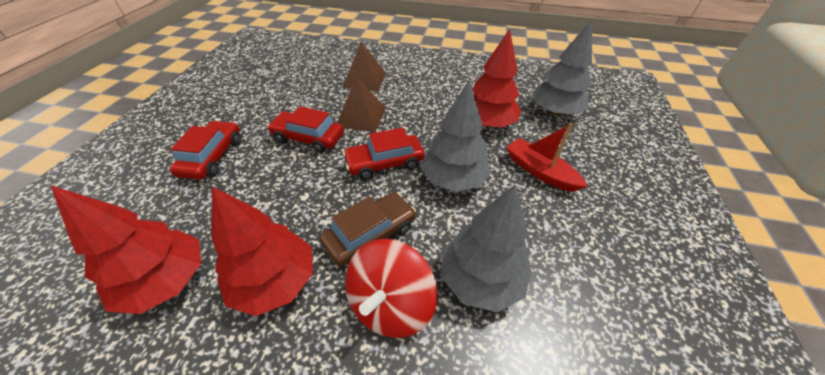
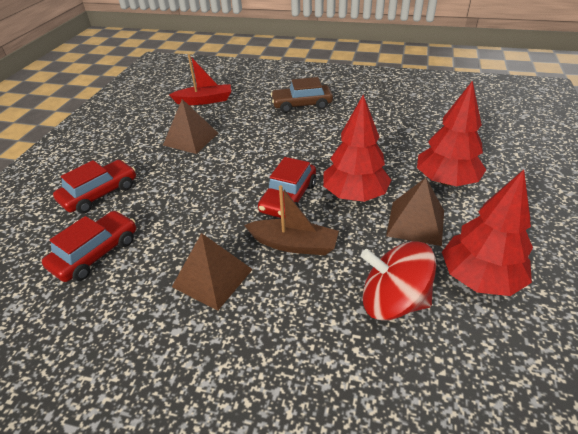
brown boat: none = 0 -> [244,185,339,255] = 1
brown pyramid: [337,76,386,132] [343,42,386,91] = 2 -> [163,99,218,154] [172,233,253,311] [386,178,444,246] = 3
grey tree: [420,80,492,192] [441,185,532,312] [531,20,592,116] = 3 -> none = 0

